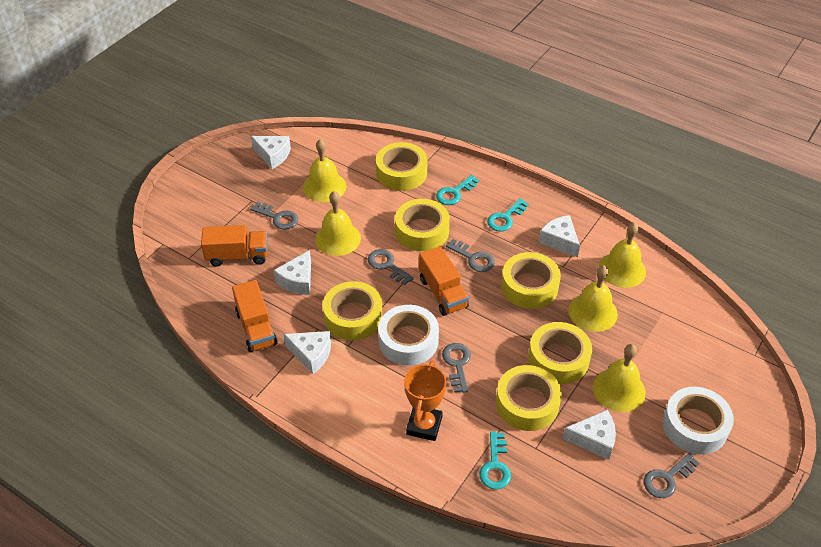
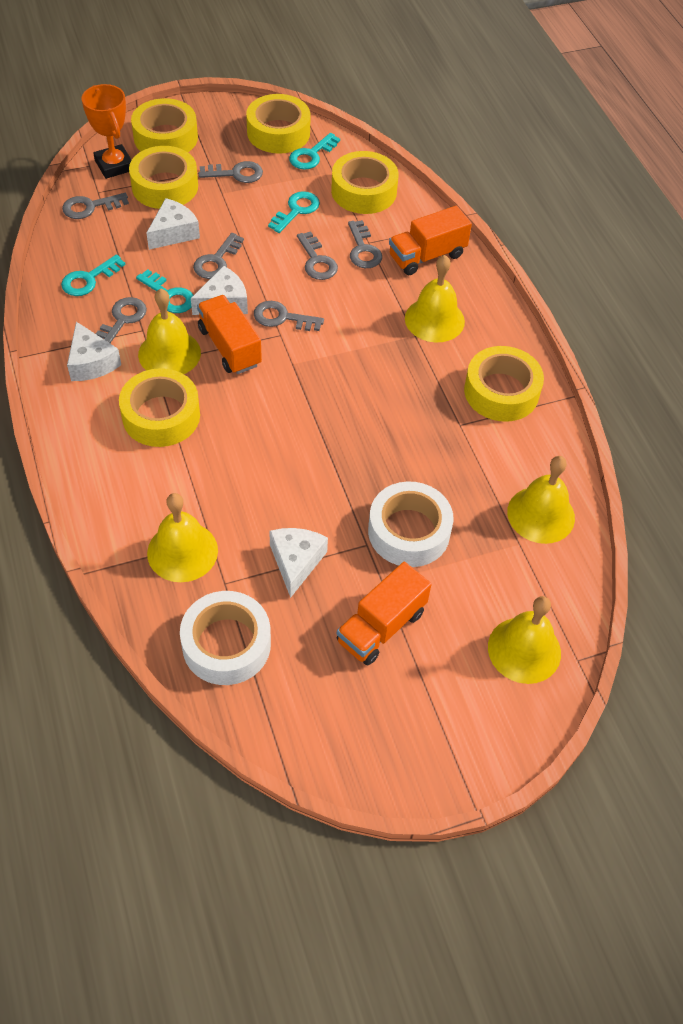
grey key: [250,202,298,230] [368,249,414,285] [442,343,471,393] [446,239,495,272] [644,453,699,498] = 5 -> [62,193,129,219] [96,297,147,343] [193,233,244,279] [198,161,263,183] [254,301,324,331] [297,231,338,280] [348,220,382,268] = 7
turquoise key: [436,175,479,205] [479,431,511,490] [487,198,529,232] = 3 -> [61,255,125,296] [136,269,194,313] [268,191,320,233] [289,133,340,170] = 4
white cheese: [251,136,291,169] [273,250,311,295] [283,331,331,374] [539,215,580,258] [562,410,616,460] = 5 -> [67,322,121,381] [147,198,200,250] [191,266,248,315] [269,528,328,598] = 4

